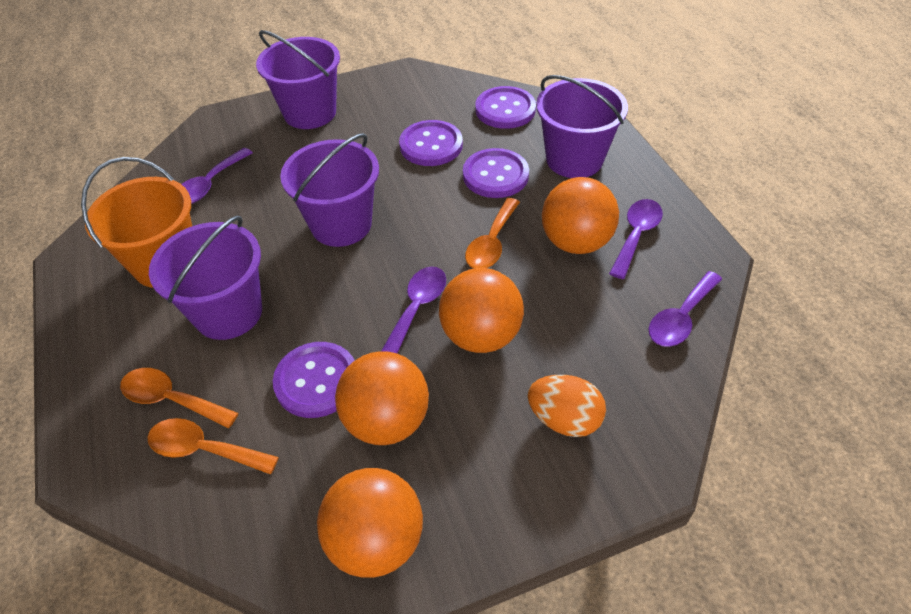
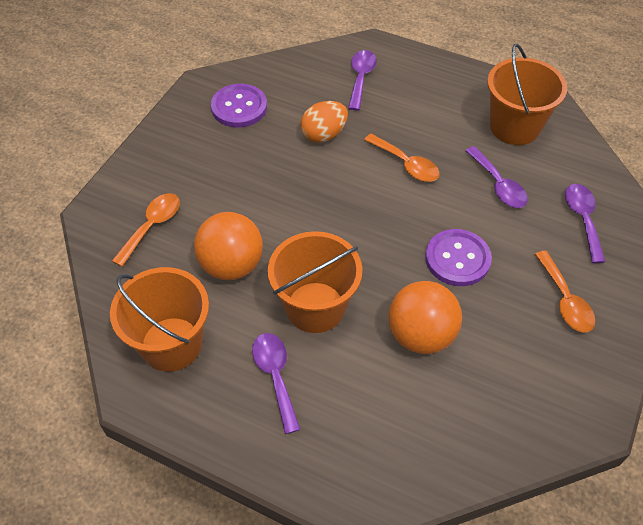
orange ball: [317,468,423,578] [335,351,429,445] [439,268,524,353] [542,177,619,254] = 4 -> [194,212,263,280] [389,281,462,354] = 2
orange bucket: [81,157,192,288] = 1 -> [110,267,209,372] [268,231,362,333] [487,44,567,145] = 3
purple bucket: [149,216,262,340] [256,30,340,129] [280,133,379,247] [536,75,628,178] = 4 -> none = 0
purple button: [273,342,355,418] [399,120,463,166] [463,148,529,198] [476,86,536,129] = 4 -> [211,84,267,128] [425,229,492,286] = 2

